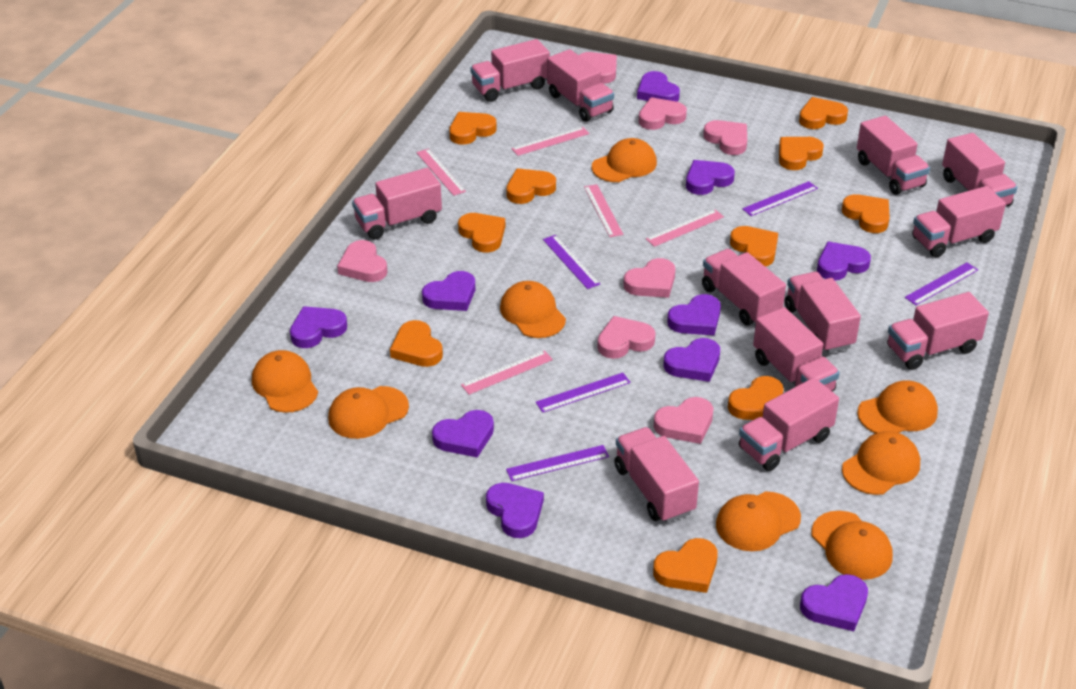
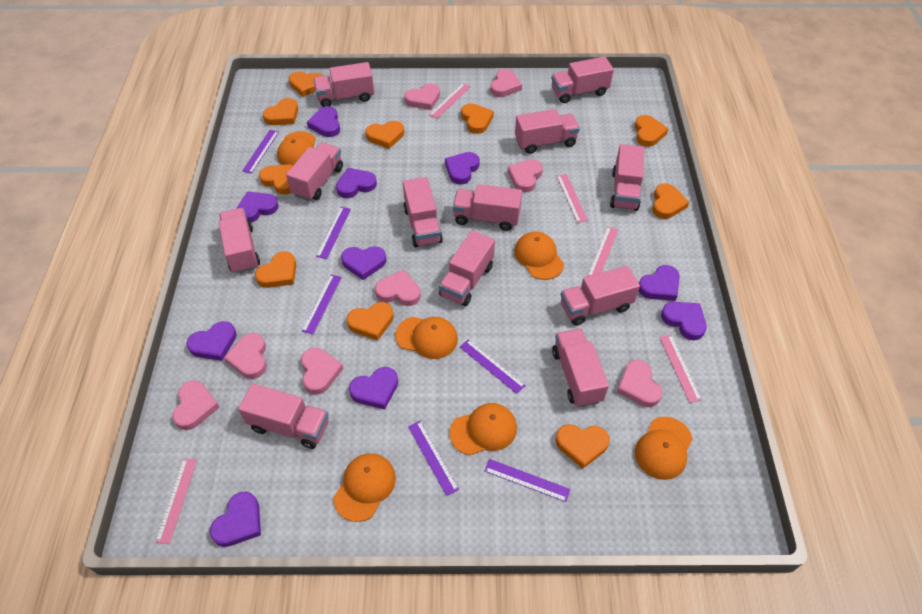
orange cap: [252,350,318,413] [328,386,409,439] [500,281,566,338] [592,138,657,182] [716,491,801,551] [811,511,893,580] [842,431,920,495] [857,380,938,433] = 8 -> [277,131,316,165] [333,453,396,522] [395,317,458,359] [449,403,517,455] [514,232,564,280] [635,417,693,480] = 6
pink heart: [337,240,388,282] [579,52,617,84] [597,316,656,359] [623,258,675,298] [639,97,687,130] [654,397,713,444] [703,120,747,155] = 7 -> [172,380,220,430] [224,333,267,379] [301,348,344,394] [375,270,421,306] [404,84,440,110] [490,69,522,97] [507,159,543,192] [617,360,663,407] = 8
purple ruler: [506,445,609,481] [535,373,631,413] [543,235,600,289] [742,181,818,216] [905,262,978,305] = 5 -> [242,130,279,174] [302,274,342,334] [316,207,351,259] [408,421,459,496] [460,339,526,394] [484,459,571,502] = 6

